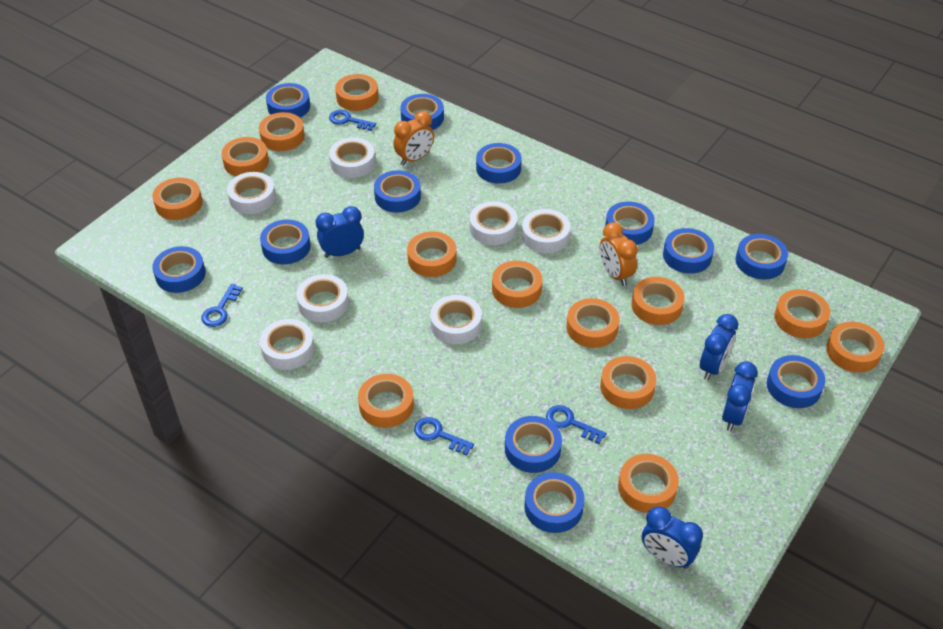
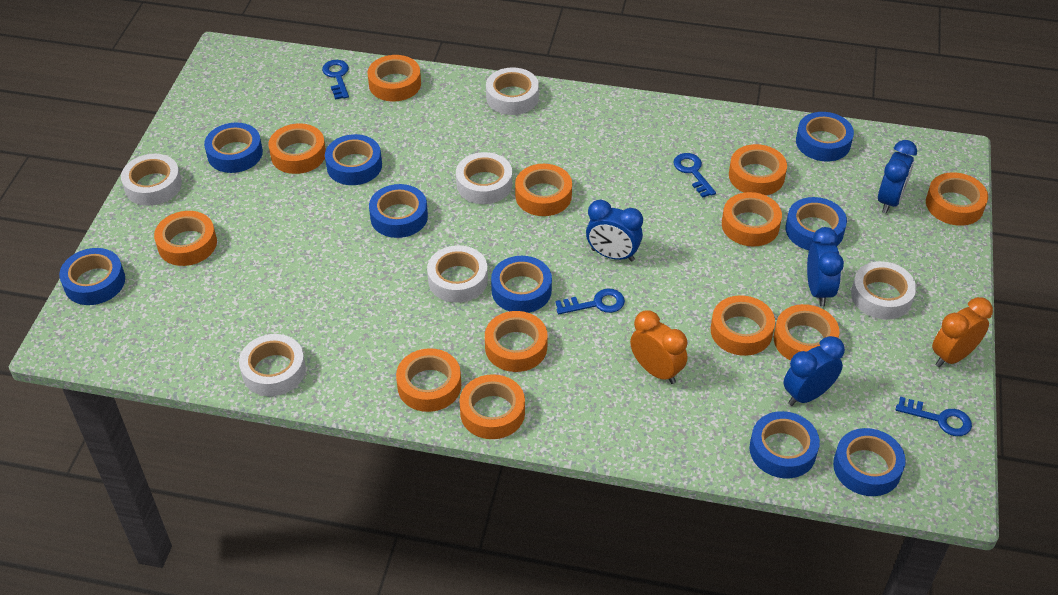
blue tape: [152,246,206,293] [260,219,311,264] [266,83,310,117] [374,170,421,213] [400,94,444,130] [476,143,522,184] [505,416,562,473] [524,472,585,533] [605,201,655,245] [663,228,714,274] [736,234,788,280] [767,355,825,408] = 12 -> [59,248,125,305] [204,122,263,173] [325,134,382,185] [369,184,428,238] [491,256,552,313] [750,411,820,478] [786,197,847,250] [796,112,854,161] [833,428,906,496] = 9
orange tape: [152,177,203,220] [221,137,269,176] [259,112,305,151] [335,74,379,111] [358,374,414,428] [407,231,457,277] [492,261,542,308] [567,298,620,348] [600,356,656,409] [618,454,679,513] [632,277,685,325] [774,289,830,338] [826,322,884,373] = 13 -> [154,211,217,266] [268,123,326,174] [367,55,421,101] [396,348,461,412] [459,374,525,439] [485,311,548,372] [515,164,572,216] [711,295,775,356] [722,192,782,247] [729,144,787,195] [774,304,840,361] [926,172,988,226] = 12
white tape: [227,172,276,214] [260,319,315,370] [296,274,349,323] [329,138,375,178] [430,295,482,344] [470,201,518,245] [522,209,570,253] = 7 -> [121,154,182,206] [239,334,306,396] [427,245,488,303] [456,152,512,204] [486,68,539,115] [851,261,916,320] = 6

